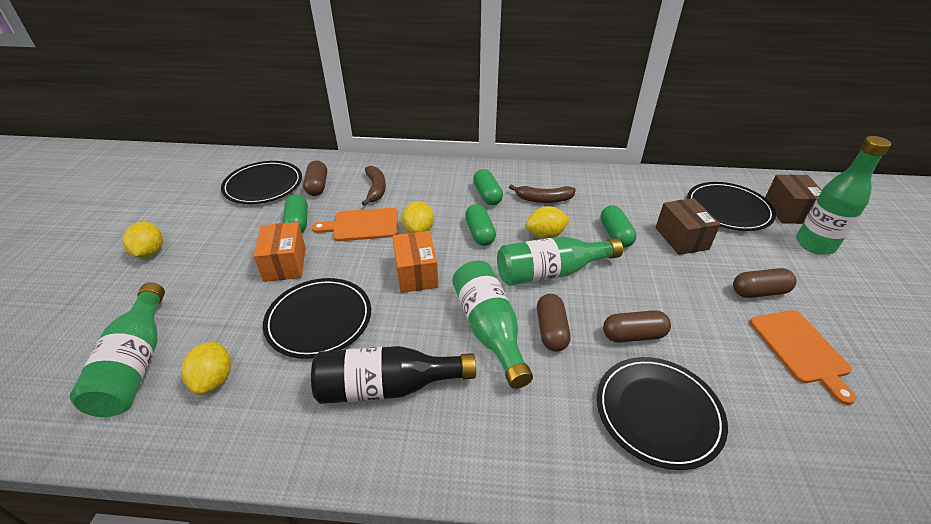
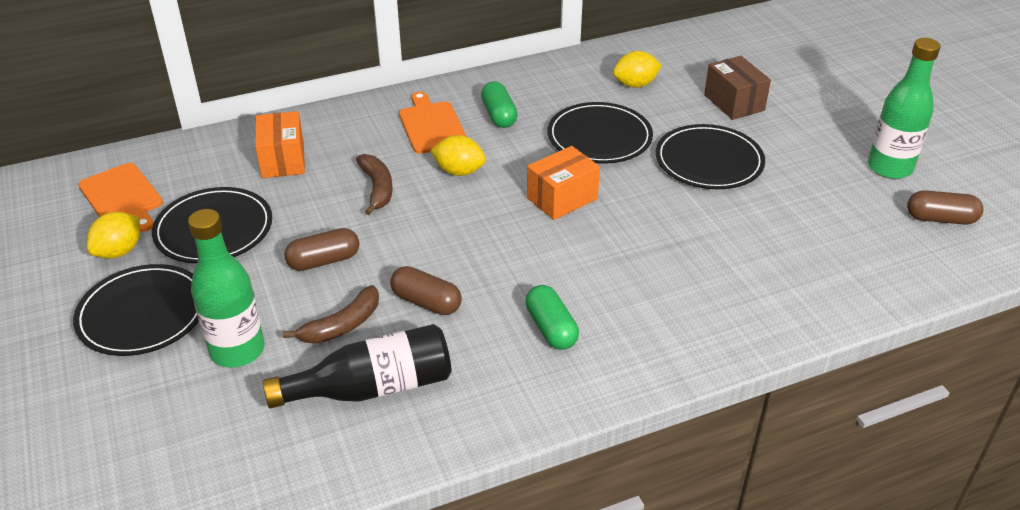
brown box: [656,198,720,255] [765,175,822,224] = 2 -> [704,56,771,120] = 1
brown capsule: [303,160,327,196] [537,294,571,352] [603,310,671,343] [733,268,796,298] = 4 -> [284,228,359,271] [390,266,462,315] [907,190,984,225] = 3
green bottle: [70,283,165,417] [452,261,533,389] [497,236,623,286] [796,136,891,255] = 4 -> [188,209,265,368] [868,38,940,179] = 2
green capsule: [283,195,308,233] [465,204,496,246] [473,169,503,205] [600,205,637,248] = 4 -> [481,82,518,128] [525,285,579,350] = 2
yellow lemon: [122,222,163,258] [181,341,231,395] [402,201,434,233] [525,206,570,239] = 4 -> [87,212,140,259] [430,135,486,176] [613,51,662,88] = 3

